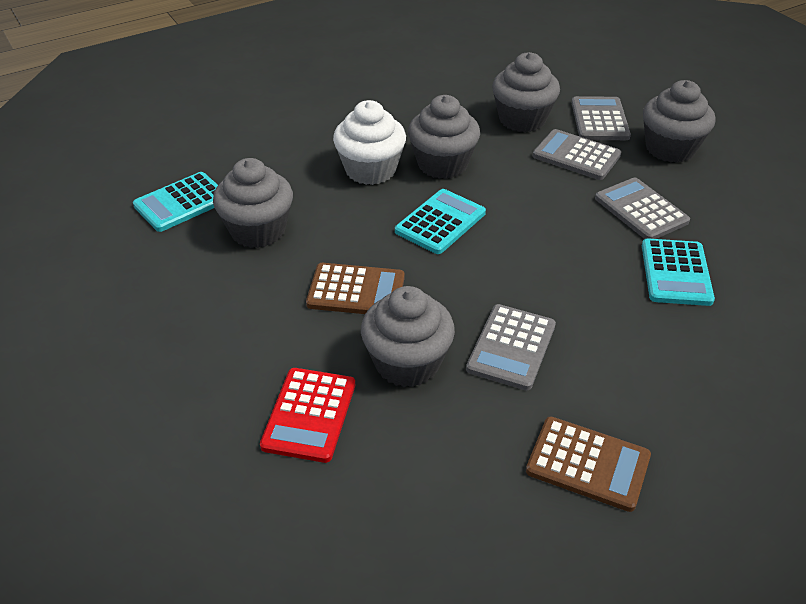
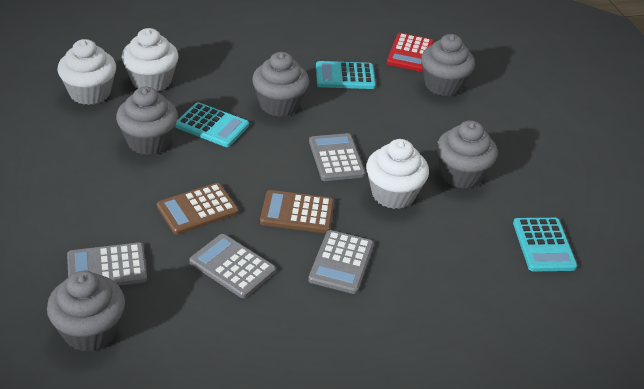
white cupcake: [333,100,406,185] = 1 -> [58,39,116,105] [122,28,178,92] [366,139,429,209] = 3

